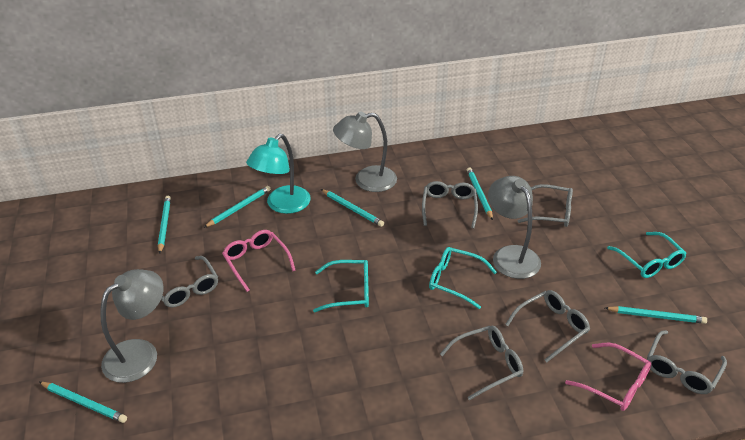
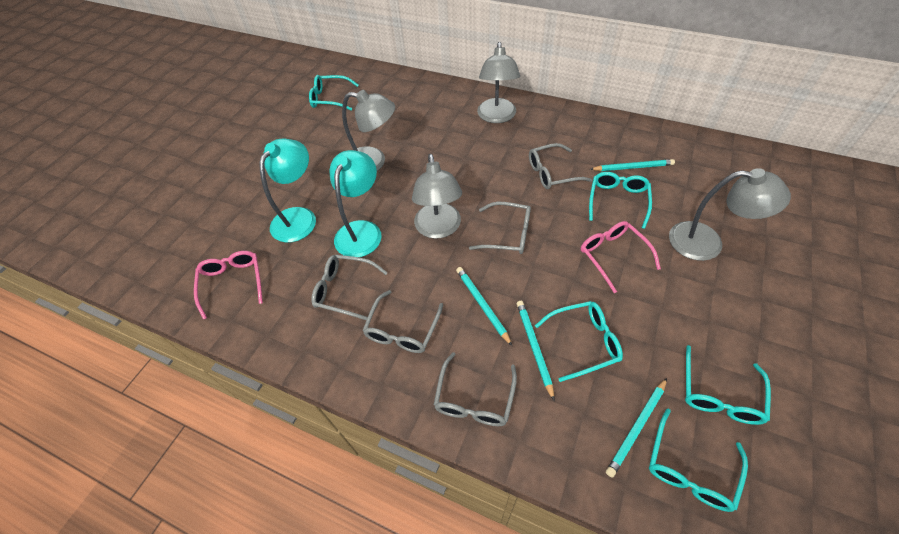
grey glasses: [161,256,218,308] [422,181,478,228] [440,326,523,400] [505,290,590,362] [518,184,573,227] [647,330,727,394] = 6 -> [311,255,388,320] [362,290,443,353] [434,352,517,426] [469,202,531,254] [529,143,592,189] = 5
grey lamp: [100,269,164,383] [333,112,397,192] [488,176,541,279] = 3 -> [342,90,395,171] [412,154,462,239] [477,42,520,123] [669,168,791,261] = 4
turquoise glasses: [313,260,369,312] [429,247,497,309] [607,232,687,278] = 3 -> [309,75,359,111] [535,301,623,382] [589,172,652,229] [649,409,748,512] [685,345,771,425] = 5
turquoise lamp: [246,134,310,214] = 1 -> [259,138,316,243] [329,150,382,257] = 2
turquoise pencil: [39,382,127,423] [158,196,171,254] [204,186,271,228] [321,189,384,227] [467,167,493,220] [605,306,707,324] = 6 -> [456,267,512,346] [517,301,554,400] [590,159,675,171] [606,378,667,478] = 4

